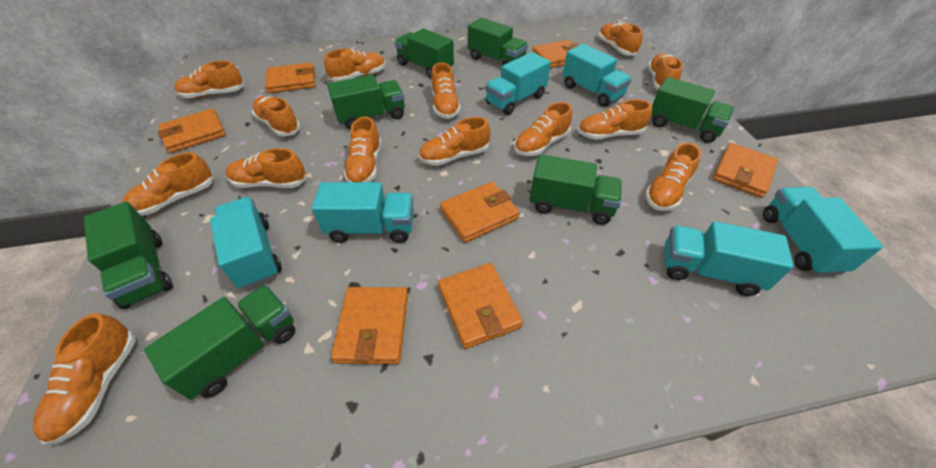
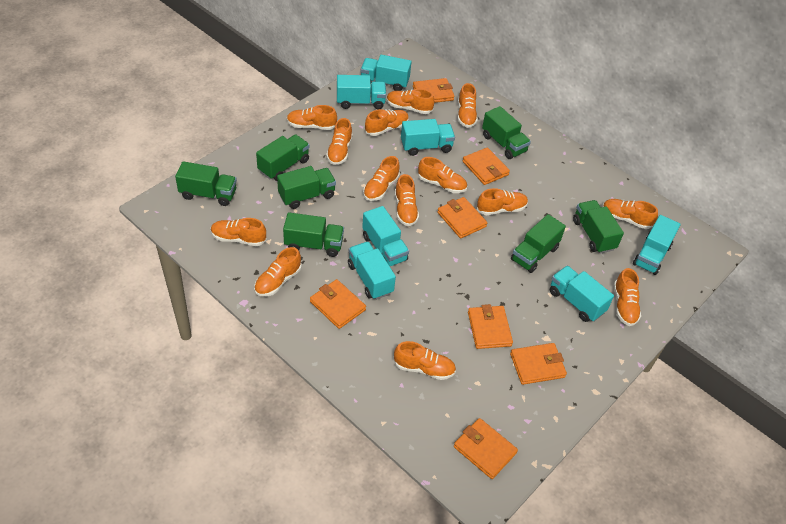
turquoise truck: [210,197,282,289] [312,182,414,243] [485,52,551,115] [563,44,632,107] [665,221,794,296] [763,187,883,276] = 6 -> [337,75,386,109] [348,242,396,300] [360,55,411,91] [362,206,409,266] [401,119,455,156] [550,266,614,322] [633,215,681,275] = 7

